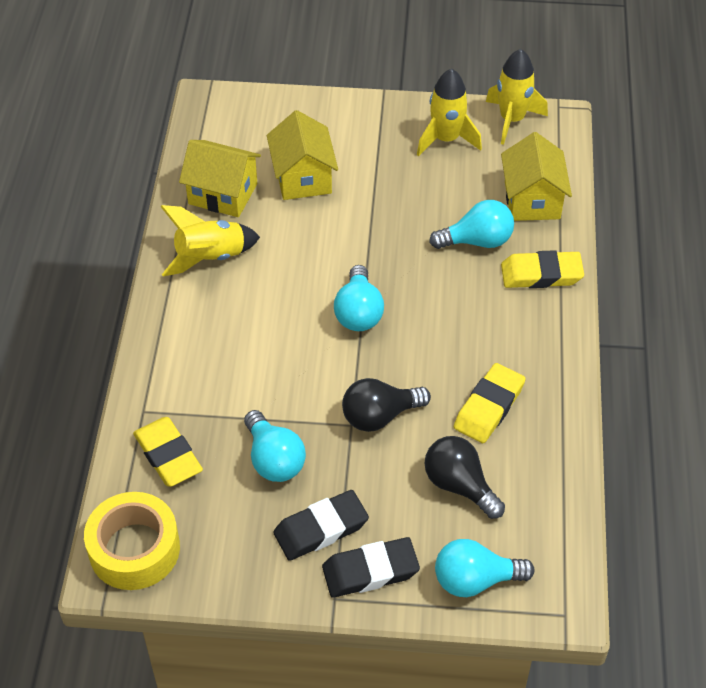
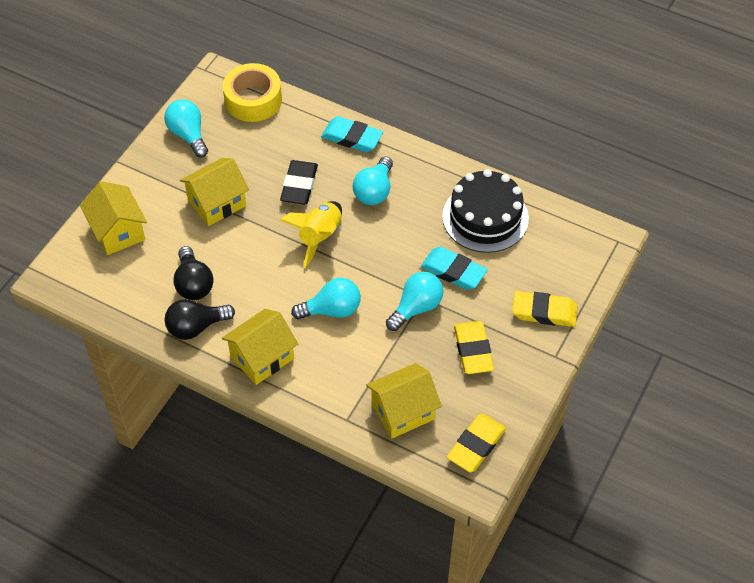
black cake: none = 0 -> [442,169,529,253] = 1
black eraser: [273,490,369,561] [322,537,420,598] = 2 -> [280,160,318,204] = 1
turquoise eraser: none = 0 -> [321,116,383,152] [421,247,488,290] = 2
yellow house: [179,140,261,217] [267,110,338,200] [501,132,572,221] = 3 -> [80,181,147,255] [180,158,249,226] [222,309,298,385] [366,363,442,439] = 4
yellow rocket: [160,205,260,276] [417,69,482,156] [486,49,548,145] = 3 -> [280,201,342,268] = 1

